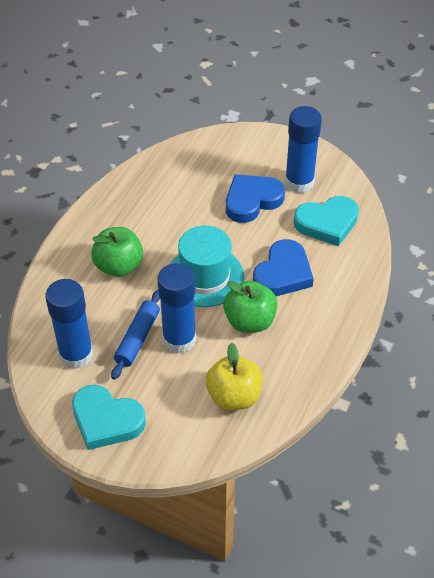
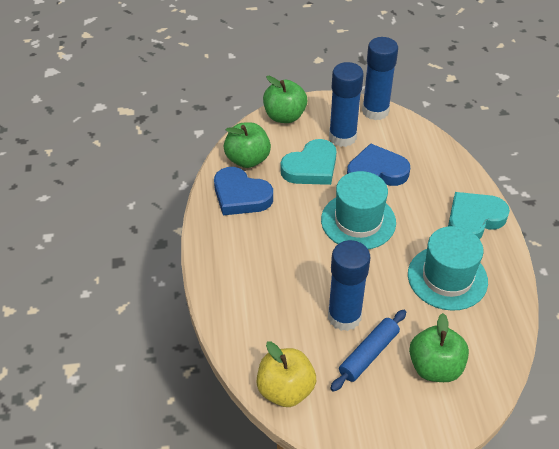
green apple: [91,227,143,277] [223,281,277,333] = 2 -> [224,122,271,168] [263,76,307,123] [409,313,469,382] = 3
turquoise hat: [170,225,244,307] = 1 -> [321,171,396,249] [408,226,488,311] = 2

